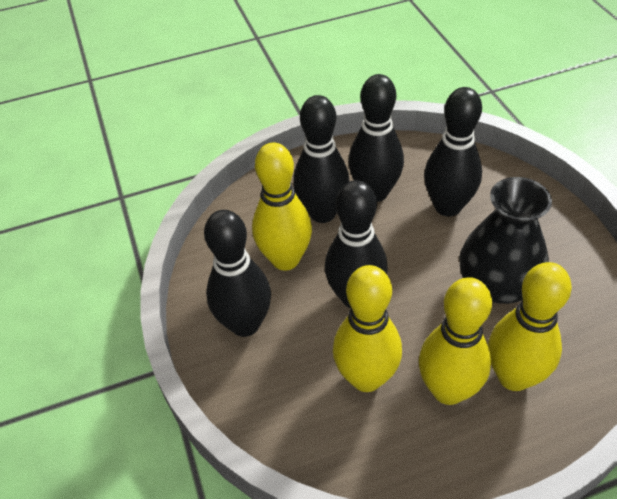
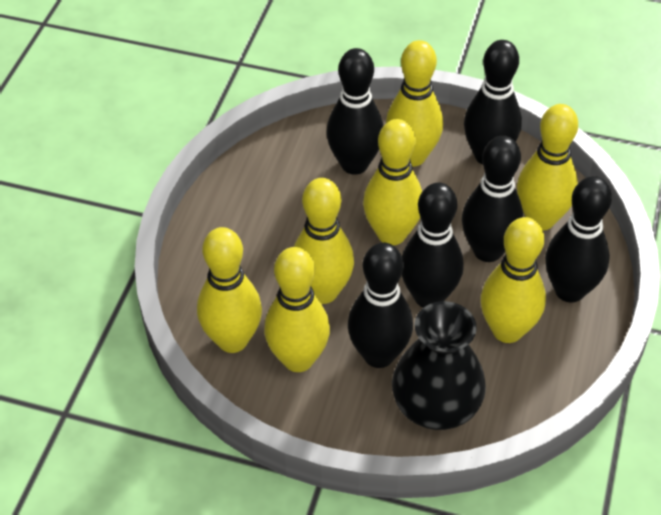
black bowling pin: [204,210,271,337] [293,95,349,223] [325,180,388,308] [348,74,404,202] [424,87,482,216] = 5 -> [327,48,384,174] [348,242,413,368] [402,183,463,308] [462,136,523,262] [464,40,522,165] [545,176,612,303] = 6
yellow bowling pin: [252,143,312,271] [333,265,402,392] [419,277,492,405] [488,262,572,391] = 4 -> [197,227,262,353] [264,247,330,372] [294,178,354,304] [363,119,422,246] [386,40,443,167] [481,217,546,343] [517,104,578,230] = 7

